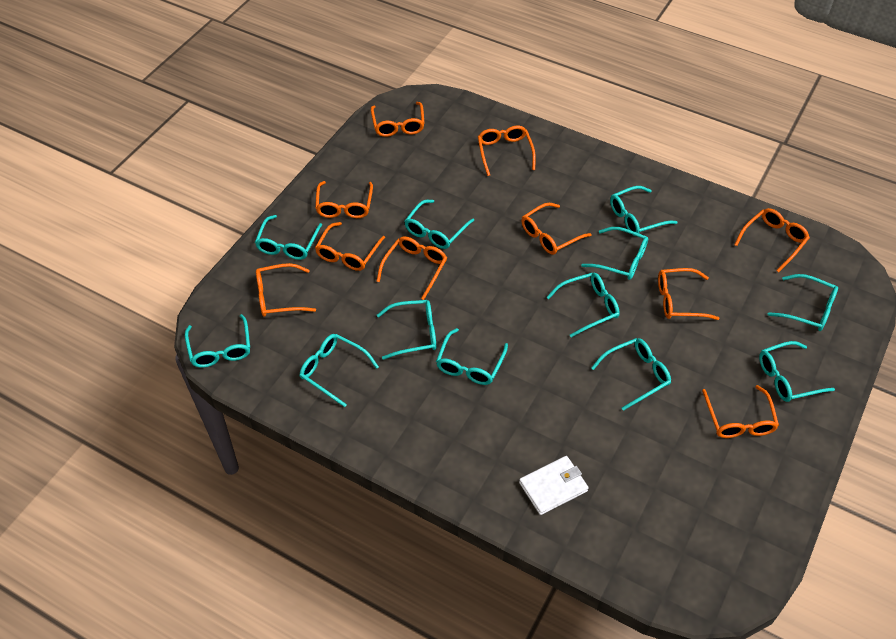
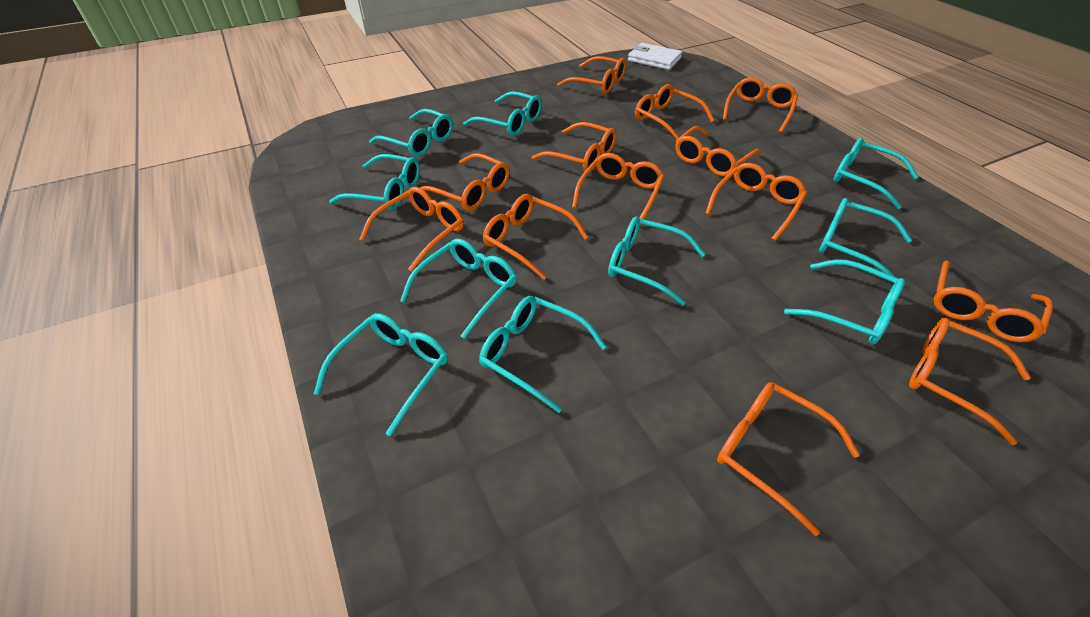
orange glasses: [256,263,316,317] [315,181,373,218] [315,222,385,271] [371,102,425,137] [376,236,447,300] [478,126,536,176] [521,203,592,255] [658,268,720,320] [702,385,779,438] [734,208,810,272] = 10 -> [359,187,464,272] [420,153,510,211] [483,194,588,280] [532,122,617,172] [557,56,626,94] [572,153,664,225] [635,84,715,140] [675,126,760,176] [705,163,807,241] [717,382,860,536] [723,77,798,133] [909,318,1031,445] [934,260,1052,342] = 13
turquoise glasses: [185,314,250,368] [255,215,322,260] [299,334,379,407] [377,300,436,360] [405,200,474,249] [436,328,508,385] [547,273,620,337] [581,227,648,280] [591,338,671,411] [610,186,677,236] [759,341,835,402] [768,274,838,331] = 12 -> [314,313,448,436] [329,154,420,210] [369,109,453,157] [400,239,517,339] [463,91,542,136] [479,296,607,413] [608,217,705,306] [784,259,905,345] [819,198,912,277] [833,138,919,209] = 10

